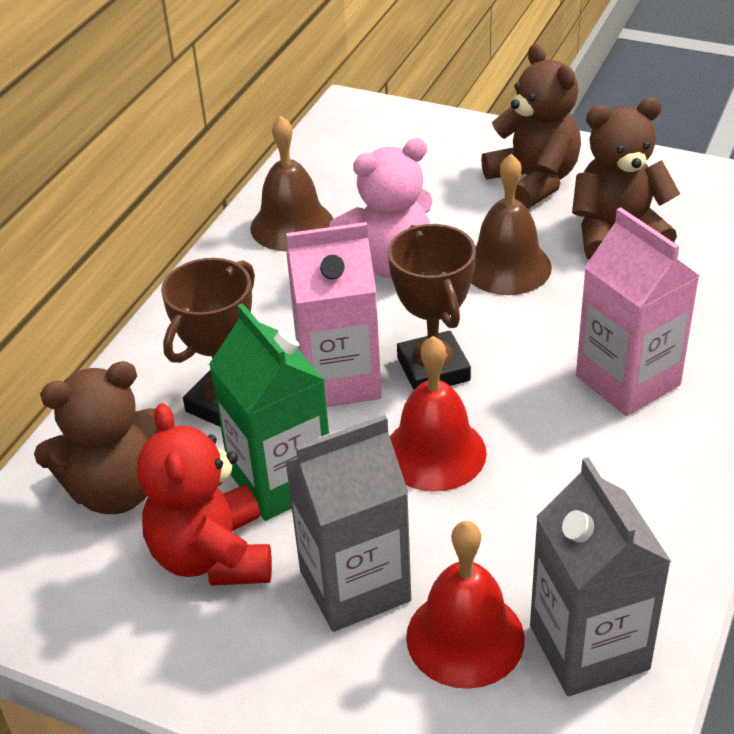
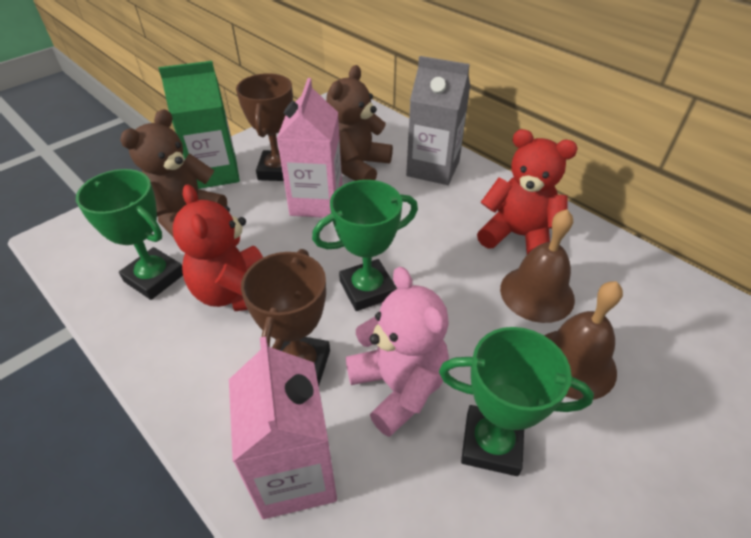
brown teddy bear: [34,361,159,514] [481,44,581,209] [572,97,680,260] = 3 -> [120,109,227,238] [326,65,393,181] = 2
green trophy: none = 0 -> [76,169,183,300] [312,180,418,311] [439,327,594,476] = 3
grey carton: [285,415,411,632] [530,457,671,696] = 2 -> [406,56,470,185] = 1
red bell: [390,336,487,492] [406,521,525,689] = 2 -> none = 0
red teddy bear: [137,403,272,586] = 1 -> [173,184,263,311] [477,129,578,254] = 2

